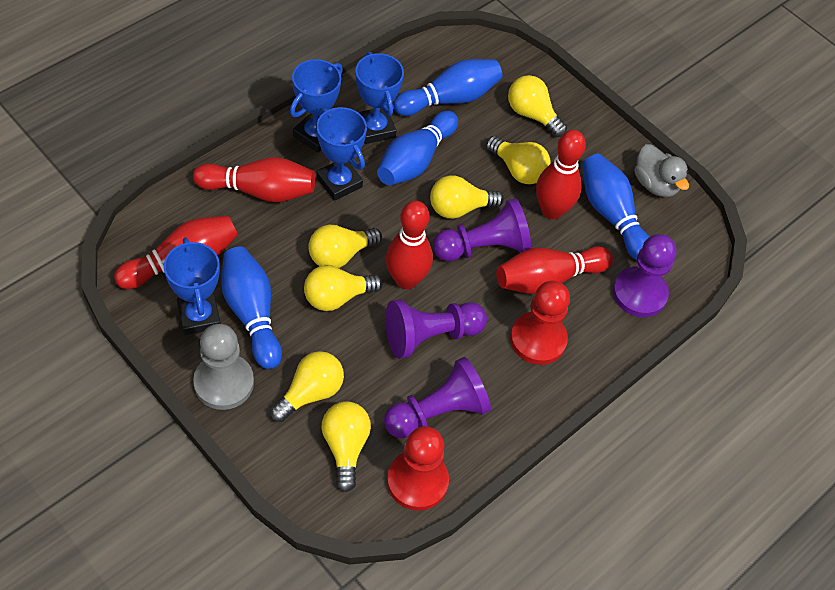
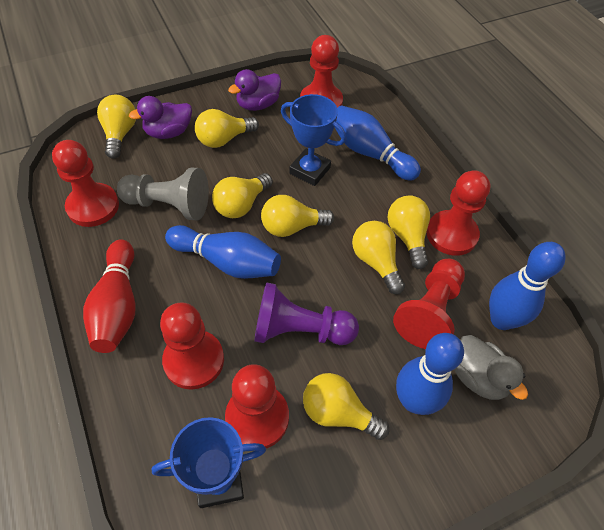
blue trophy: [164,238,221,335] [290,59,343,153] [316,107,367,201] [356,52,404,144] = 4 -> [151,417,266,508] [281,94,346,186] = 2
purple duck: none = 0 -> [129,96,192,139] [228,69,281,111] = 2
purple pawn: [384,357,491,438] [385,299,487,359] [433,198,531,261] [613,234,677,317] = 4 -> [254,282,359,345] = 1
red bowling pin: [114,215,238,289] [193,157,315,202] [386,201,433,289] [496,246,613,294] [536,130,586,219] = 5 -> [83,239,136,353] = 1
red pawn: [387,426,449,511] [510,281,570,365] = 2 -> [52,140,119,227] [160,302,224,390] [225,364,289,448] [300,35,343,107] [393,259,465,349] [427,170,490,256] = 6

